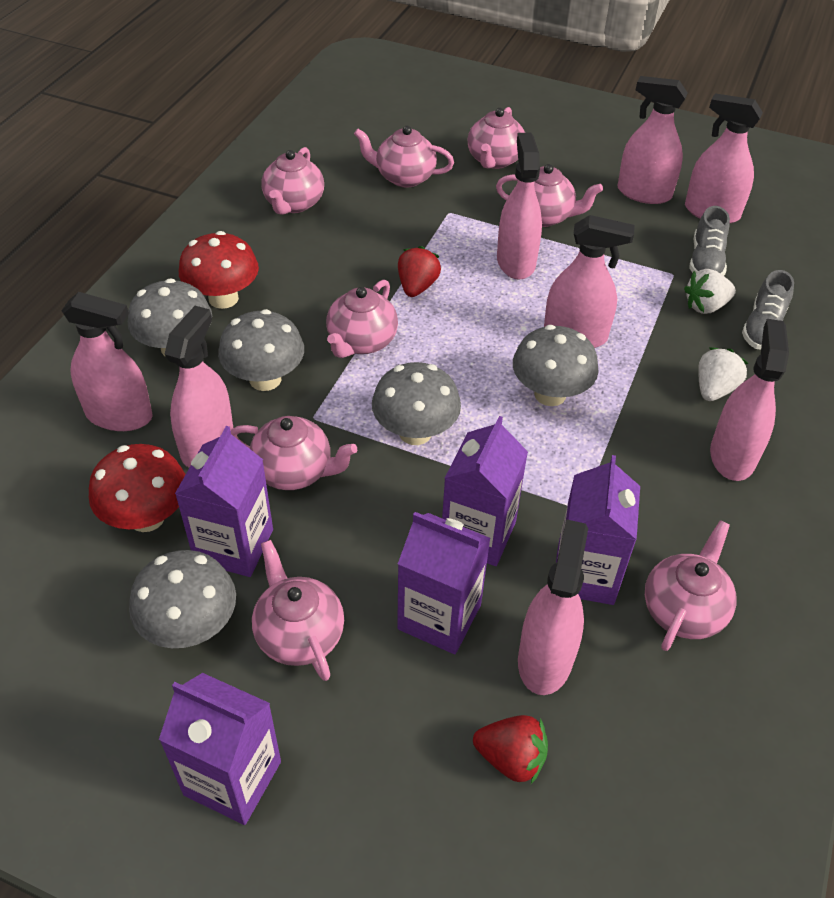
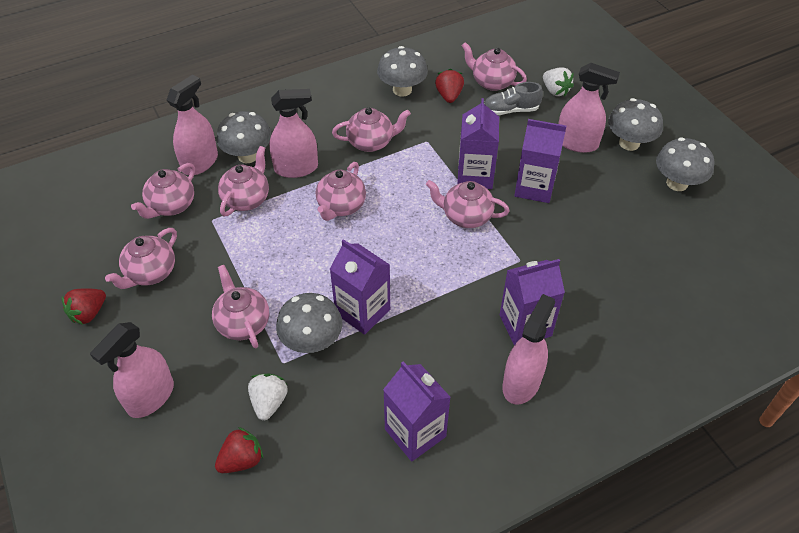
grey shoe: [689,206,730,276] [742,270,794,349] = 2 -> [484,82,543,115] = 1
pink spray bottle: [61,292,153,431] [165,306,233,468] [497,133,542,280] [518,519,588,695] [544,215,635,348] [618,76,688,204] [685,93,763,223] [710,319,789,481] = 8 -> [90,322,174,418] [167,75,218,175] [269,89,318,178] [502,294,555,404] [558,63,620,153] = 5
red mushroom: [89,444,186,532] [179,231,259,309] = 2 -> none = 0
red strawberry: [398,246,441,297] [473,715,548,784] = 2 -> [62,288,106,325] [215,427,263,473] [435,69,464,103] = 3

